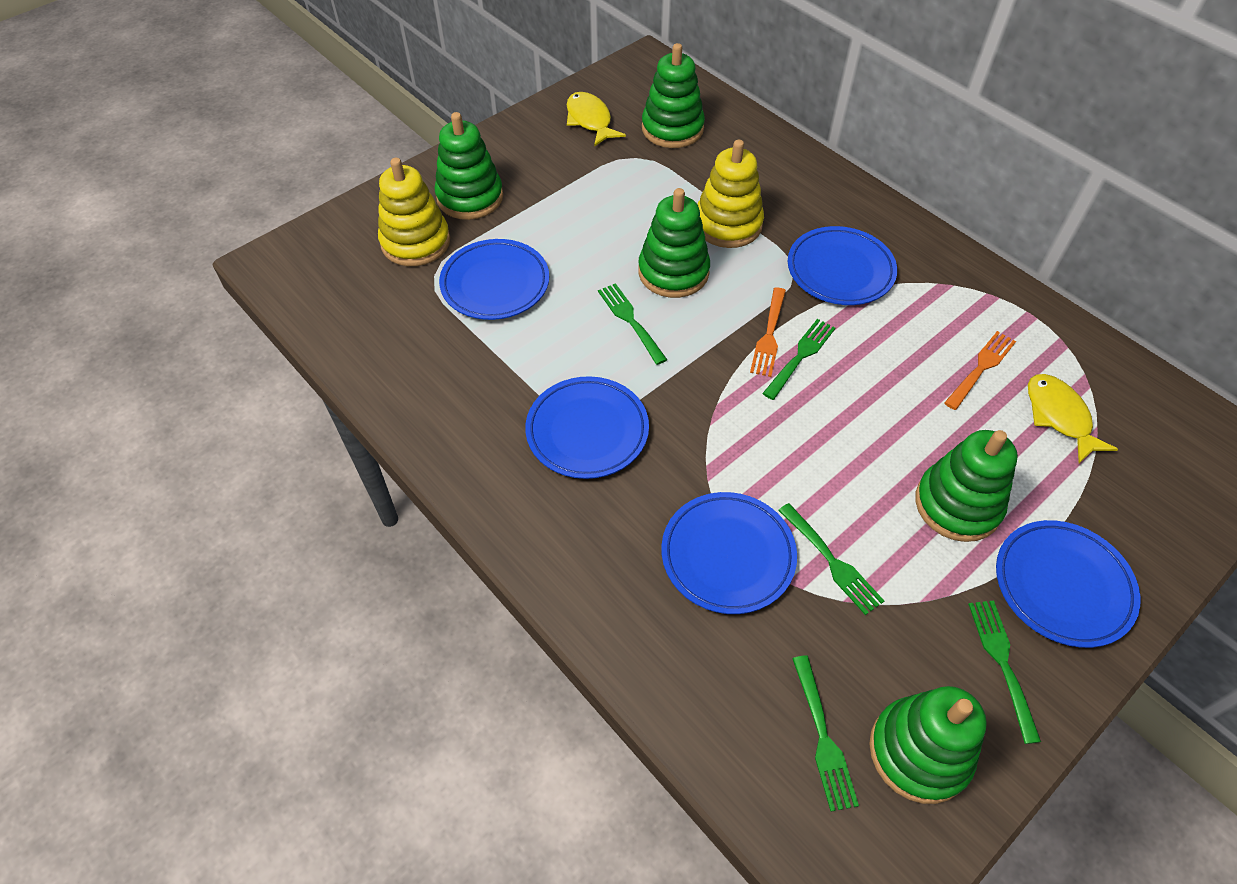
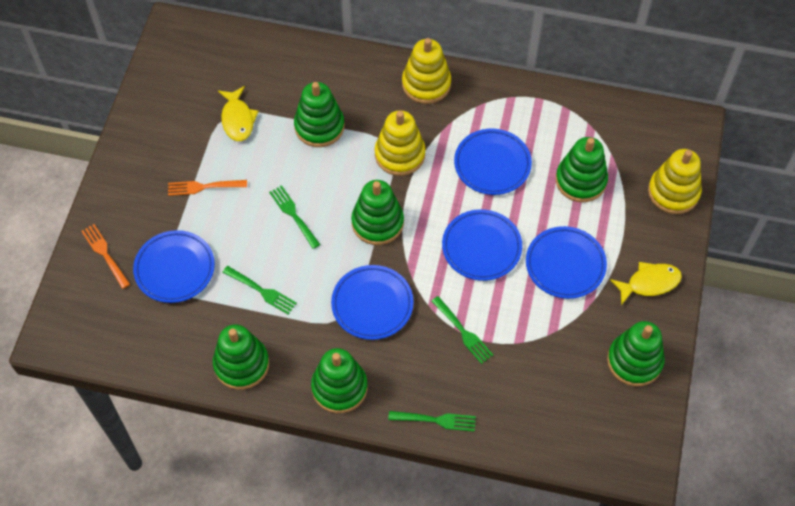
green fork: [598,283,667,365] [762,319,835,400] [778,503,884,615] [792,655,859,811] [968,600,1041,744] = 5 -> [222,266,297,315] [269,185,320,249] [388,411,476,432] [431,296,493,364] = 4
green stacking toy: [435,112,503,220] [638,188,710,298] [642,43,705,148] [869,686,987,804] [915,430,1018,542] = 5 -> [213,324,269,390] [294,82,345,147] [311,348,367,413] [351,180,404,245] [556,137,608,202] [607,321,665,387] = 6
yellow stacking toy: [378,158,450,266] [697,140,764,248] = 2 -> [375,110,426,176] [402,38,451,104] [648,149,702,214] = 3

